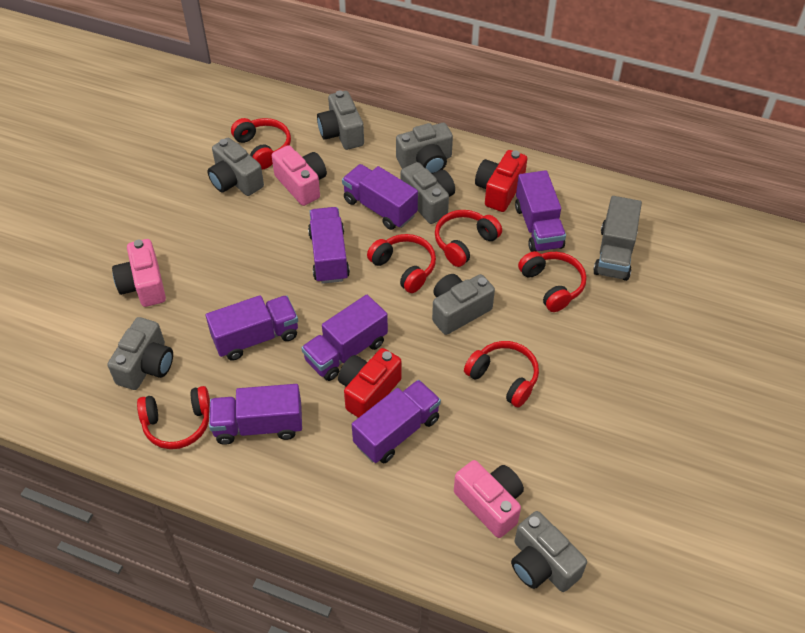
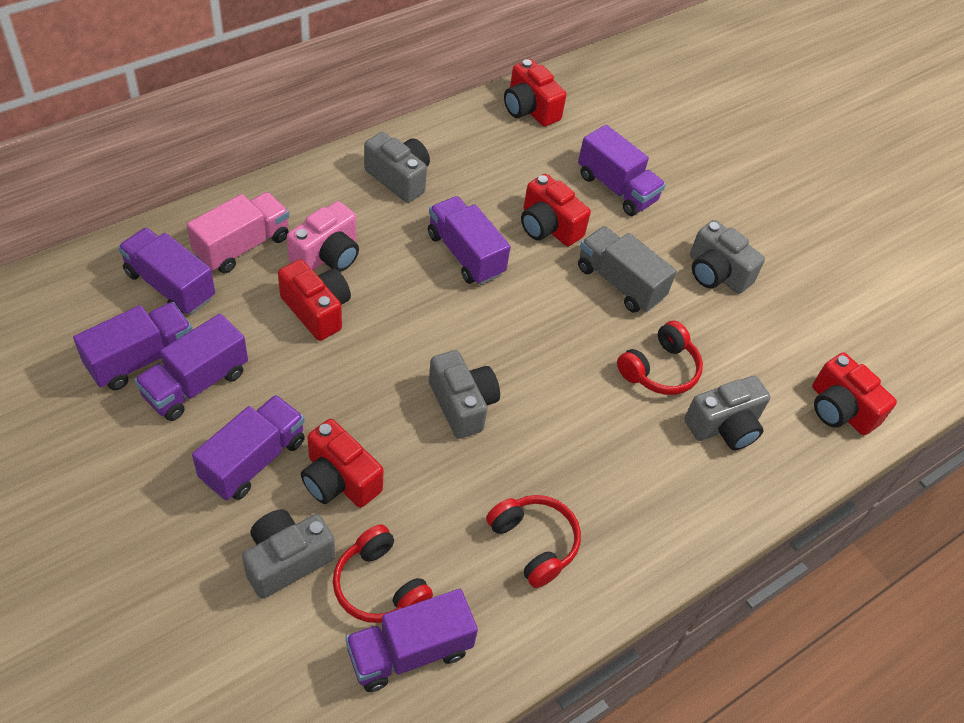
grey camera: [108,317,173,390] [207,138,264,196] [317,90,364,150] [396,123,453,174] [401,162,455,224] [432,274,495,335] [511,511,587,592] = 7 -> [242,509,335,599] [364,132,430,203] [429,350,500,439] [684,376,770,450] [690,220,765,294] = 5
pink camera: [112,239,166,307] [272,145,327,206] [454,460,524,538] = 3 -> [287,201,359,272] = 1
pink truck: none = 0 -> [187,192,289,273] = 1
red camera: [338,348,402,418] [475,150,528,212] = 2 -> [278,259,351,341] [301,419,384,508] [504,59,567,127] [521,174,591,246] [812,352,897,435] = 5
red headphones: [137,386,210,449] [231,118,291,169] [367,234,436,293] [435,210,502,267] [464,341,539,407] [518,251,586,312] = 6 -> [333,524,433,623] [486,495,581,588] [617,320,703,395] = 3

